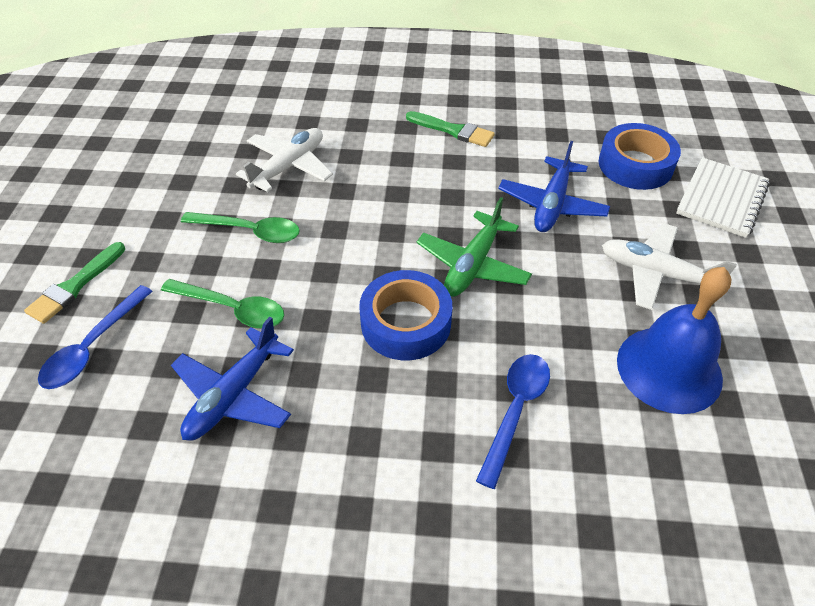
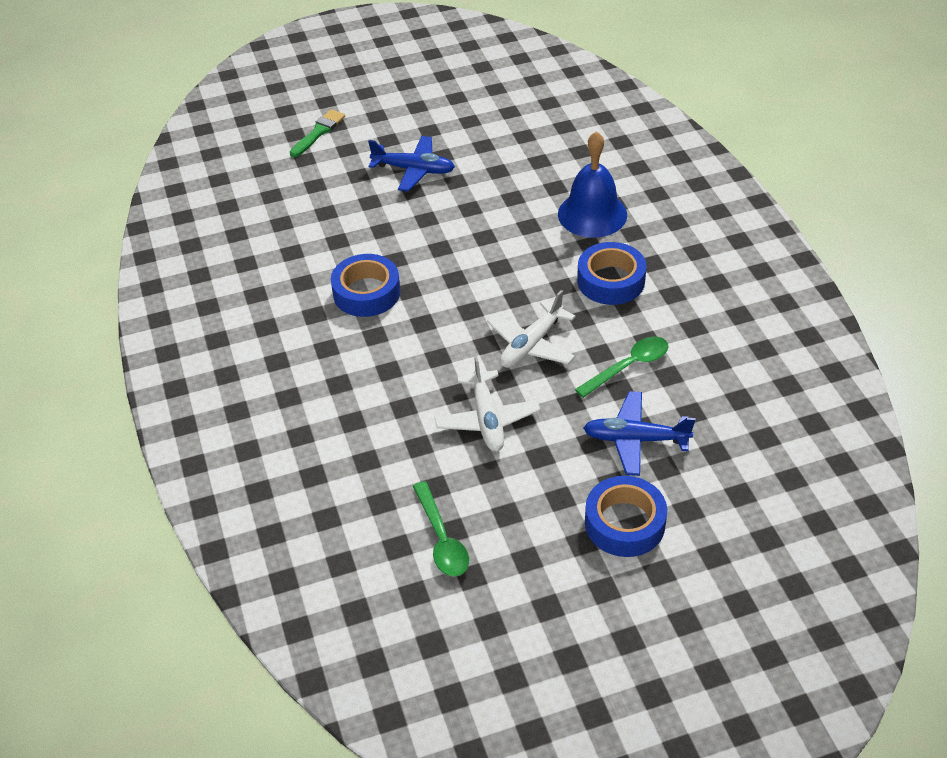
blue spoon: [38,285,153,389] [476,354,550,489] = 2 -> none = 0
blue tape: [359,270,453,360] [599,123,681,190] = 2 -> [331,254,401,317] [577,242,647,305] [585,476,667,557] = 3
green brush: [24,242,125,324] [406,111,495,147] = 2 -> [290,109,345,158] = 1
green plane: [417,197,532,297] = 1 -> none = 0
white notebook: [676,157,770,238] = 1 -> none = 0

